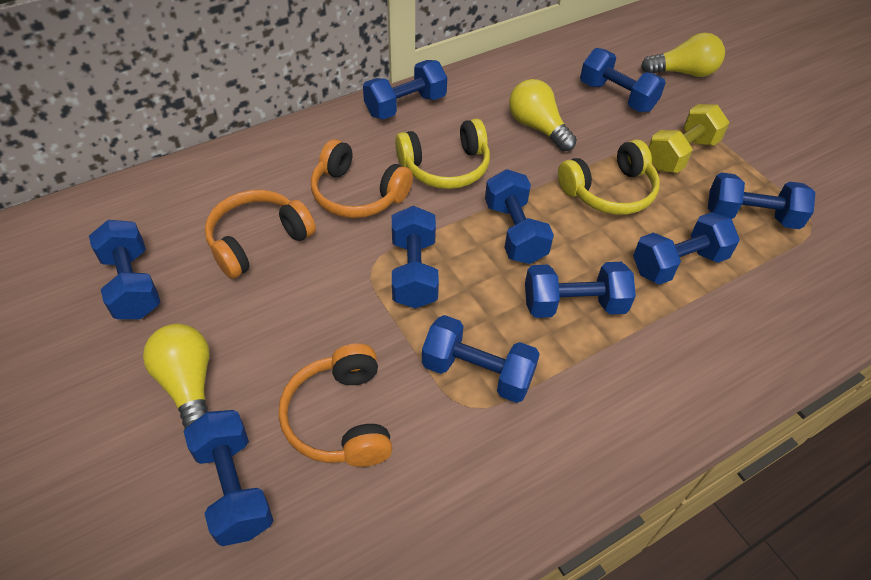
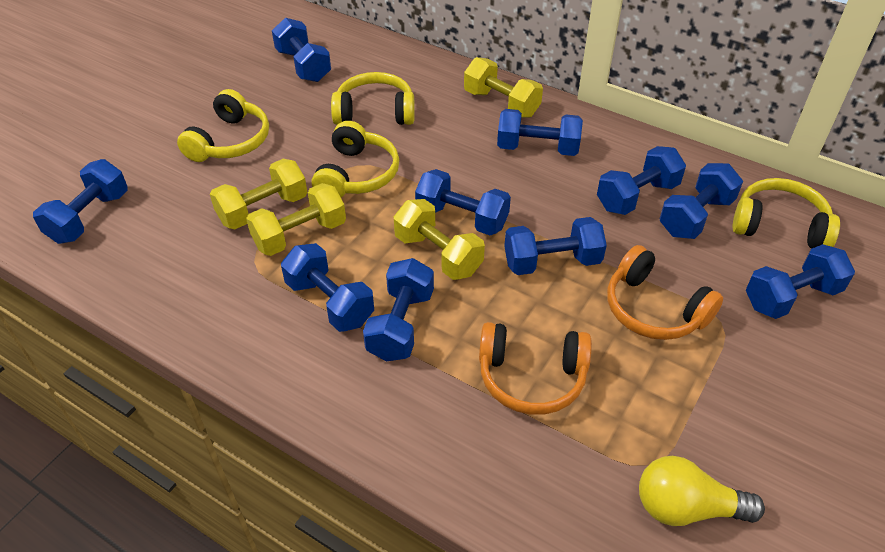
orange headphones: [205,190,316,279] [278,343,393,467] [311,139,413,218] = 3 -> [479,322,592,415] [607,245,723,340] = 2
yellow dumbbell: [648,104,729,173] = 1 -> [210,159,307,229] [246,183,346,256] [394,199,485,280] [464,57,543,118] = 4
yellow headphones: [395,119,490,189] [558,140,660,215] = 2 -> [177,89,269,162] [312,121,399,198] [331,72,415,125] [733,178,840,248] = 4
yellow light bulb: [143,324,210,430] [509,79,577,151] [641,33,725,77] = 3 -> [639,456,765,526] = 1

